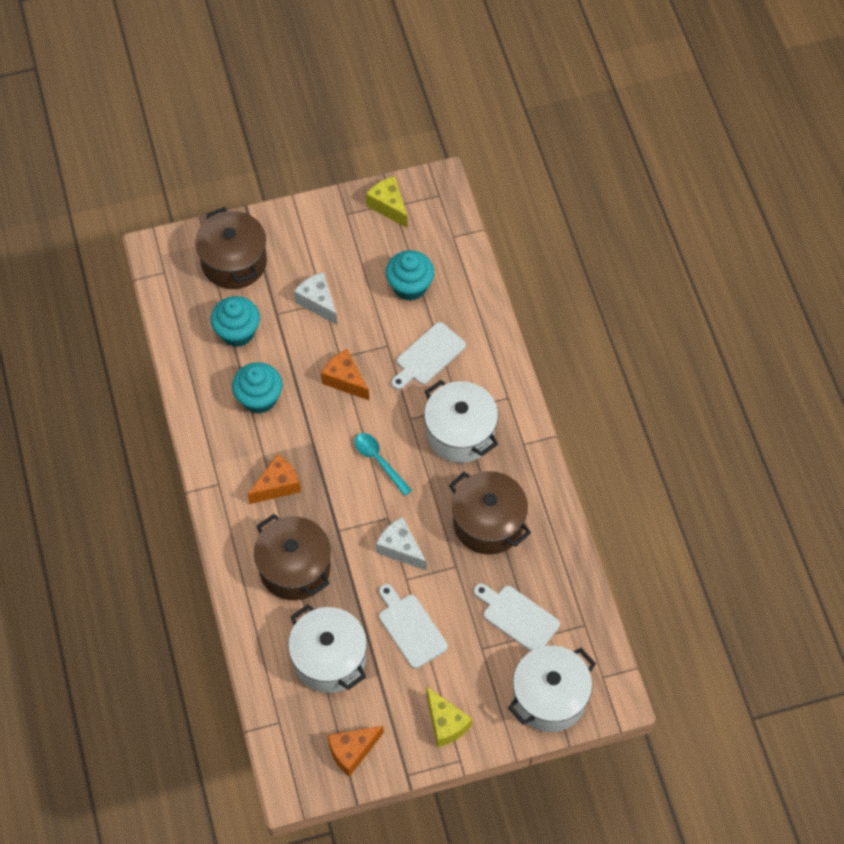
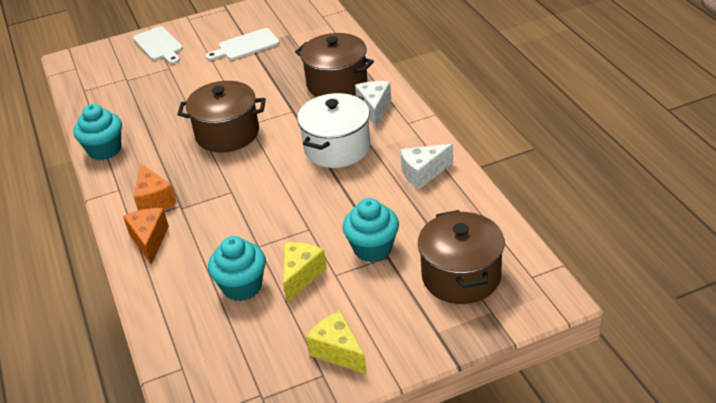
orange cheese: [248,454,301,504] [321,349,369,400] [327,726,384,777] = 3 -> [123,208,169,265] [134,164,177,211] = 2
turquoise spoon: [354,433,412,496] = 1 -> none = 0
white cutting board: [379,584,448,669] [391,322,466,390] [474,583,560,651] = 3 -> [133,26,183,64] [206,28,279,60] = 2
white pot: [288,604,367,693] [424,380,498,463] [508,646,596,732] = 3 -> [297,93,370,168] = 1

